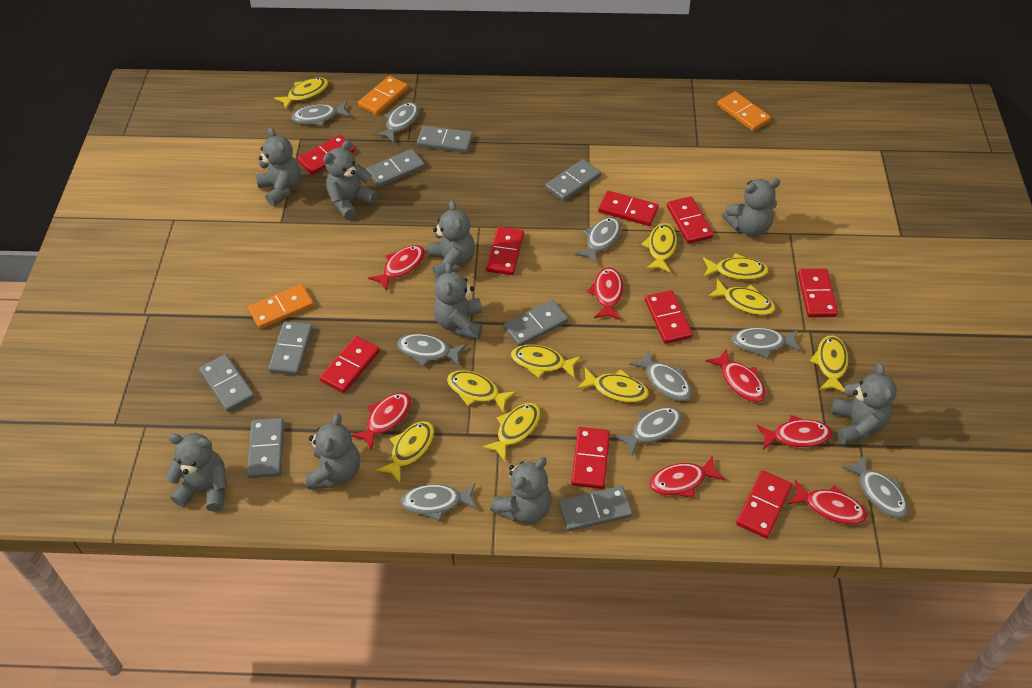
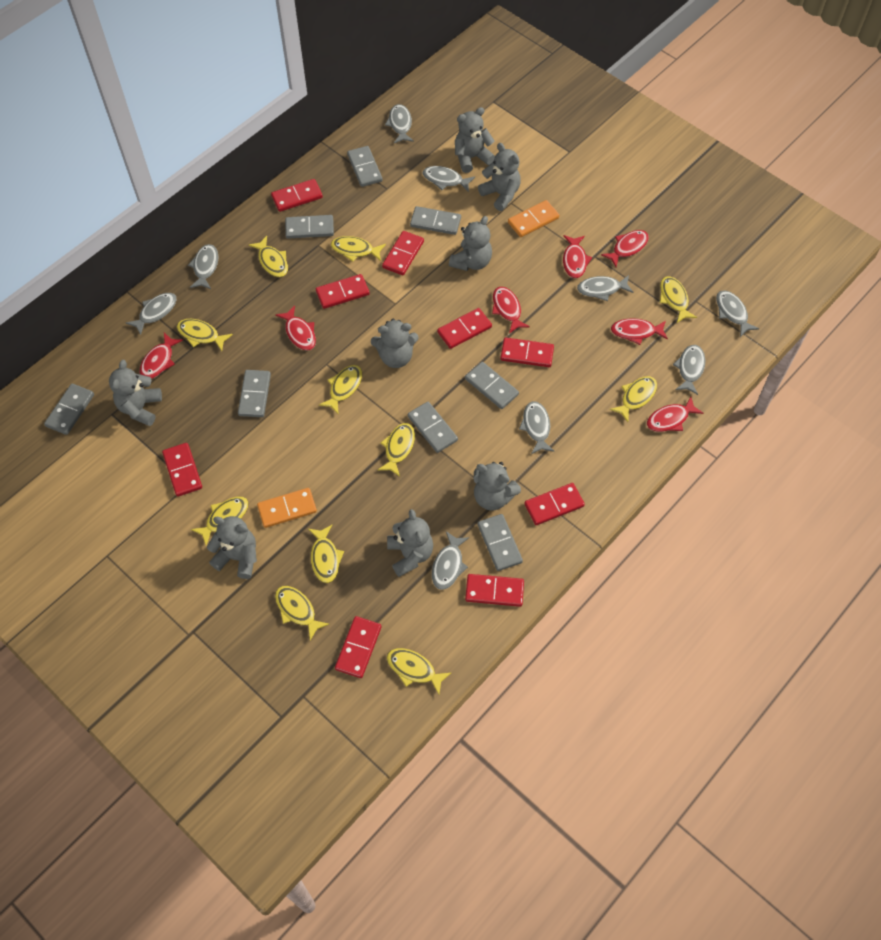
grey teddy bear: [165,433,228,512] [256,127,301,206] [306,413,360,489] [323,140,378,220] [428,200,475,279] [433,262,482,339] [490,457,552,524] [722,178,780,237] [831,363,897,445] = 9 -> [109,360,162,426] [207,516,257,579] [371,319,419,368] [387,509,433,577] [449,216,492,271] [455,107,495,173] [473,462,521,511] [478,143,521,211] = 8
orange domino: [248,284,314,329] [358,76,408,115] [717,91,771,131] = 3 -> [257,488,317,528] [508,200,559,237] = 2
yellow fish: [274,77,328,110] [376,421,434,483] [447,370,516,413] [482,403,541,461] [511,345,581,378] [577,368,649,403] [641,223,677,273] [703,253,769,280] [707,279,775,315] [810,335,848,393] = 10 -> [177,319,233,351] [191,497,248,545] [249,236,288,277] [275,586,329,640] [308,525,344,583] [319,365,362,415] [331,236,386,262] [378,423,415,477] [387,648,451,694] [610,376,657,422] [660,276,697,323] = 11

